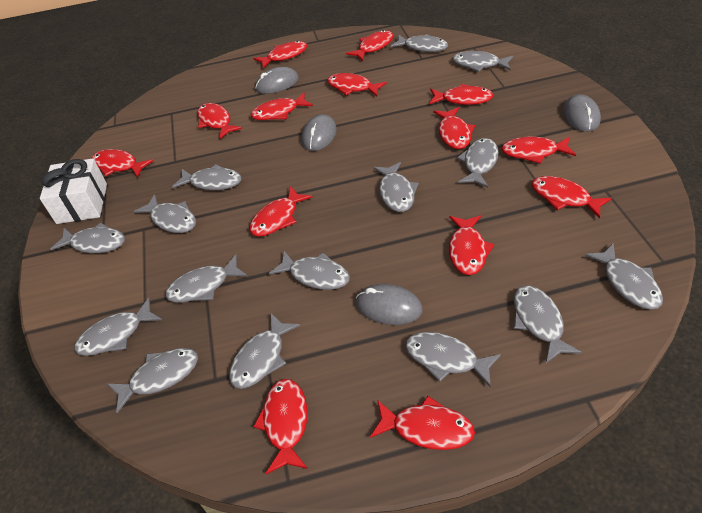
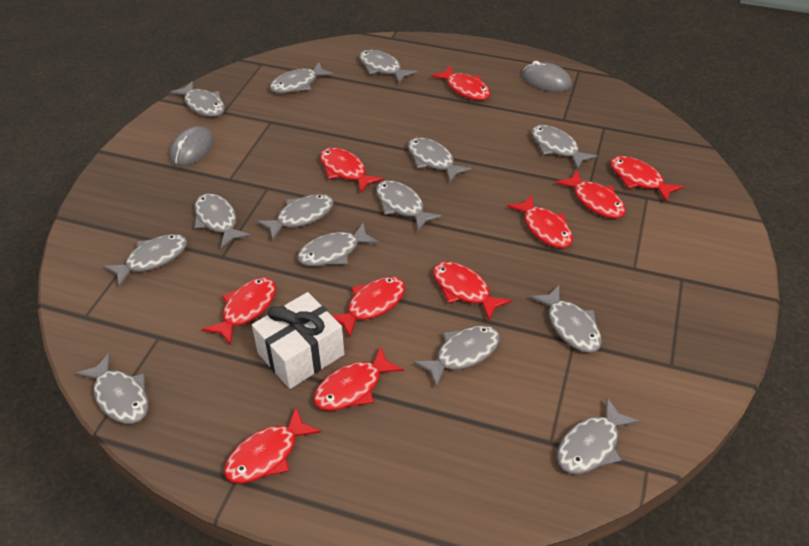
grey fish: [50,223,125,253] [74,298,162,356] [107,348,198,413] [133,194,196,233] [165,254,248,303] [172,164,242,190] [229,313,300,389] [269,251,350,290] [373,162,419,212] [391,34,448,52] [405,332,501,387] [452,51,513,72] [457,138,499,188] [513,285,582,363] [585,243,663,310] = 15 -> [75,352,149,424] [103,234,187,287] [170,81,225,117] [194,193,251,248] [256,194,334,241] [269,62,334,93] [297,222,379,266] [359,50,417,84] [376,180,442,231] [408,137,472,182] [413,325,500,388] [530,285,602,353] [531,125,597,169] [557,398,640,474] = 14
grey mouse: [255,67,299,94] [301,114,337,151] [356,284,423,325] [563,94,601,132] = 4 -> [170,126,214,166] [522,61,572,92] = 2
red fish: [92,149,153,178] [197,103,242,139] [249,186,313,237] [251,93,313,120] [253,41,307,68] [253,379,308,474] [327,73,387,96] [346,30,393,61] [370,396,475,450] [429,84,494,105] [433,107,475,149] [449,216,494,275] [501,137,576,164] [532,176,612,219] = 14 -> [202,277,276,345] [224,407,321,483] [313,346,404,411] [320,147,384,193] [332,277,405,337] [431,66,490,100] [433,262,512,321] [507,195,573,248] [555,170,626,218] [610,156,684,202] = 10

